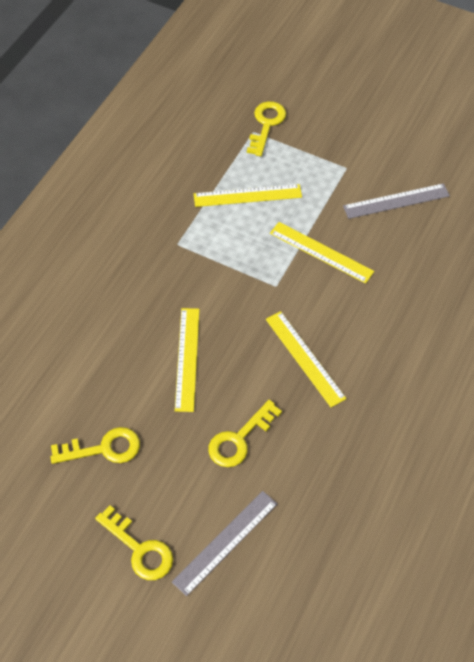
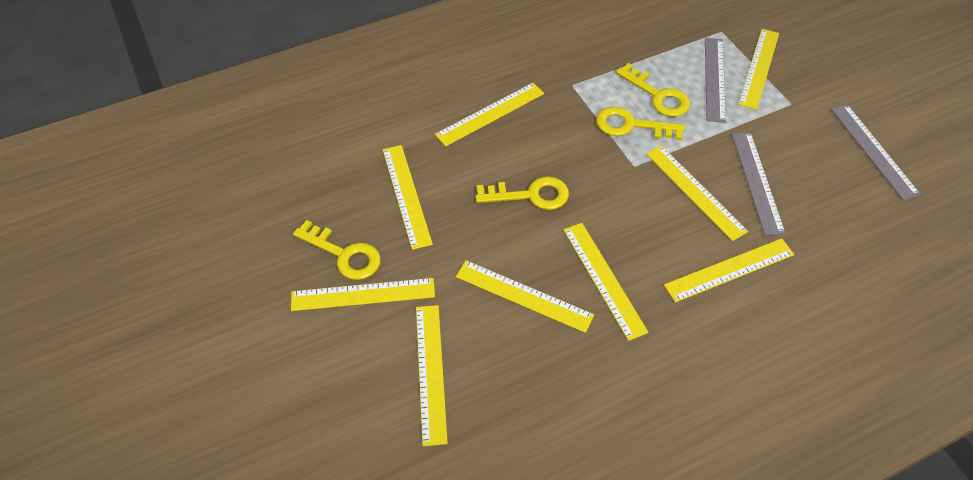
grey ruler: [172,491,277,596] [343,183,450,219] = 2 -> [705,38,726,123] [732,132,786,235] [831,104,921,200] = 3
yellow ruler: [175,308,200,412] [194,184,302,207] [266,311,347,407] [270,222,374,284] = 4 -> [291,278,435,311] [383,145,433,250] [416,305,448,446] [435,83,544,146] [456,260,594,333] [563,223,649,341] [646,145,748,241] [664,238,795,302] [738,29,779,110] = 9

